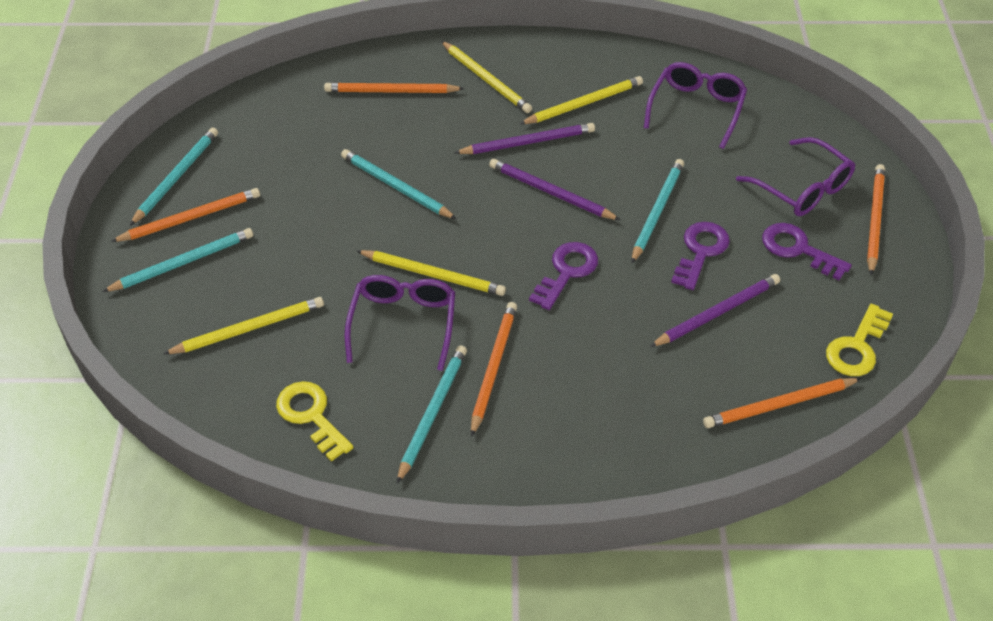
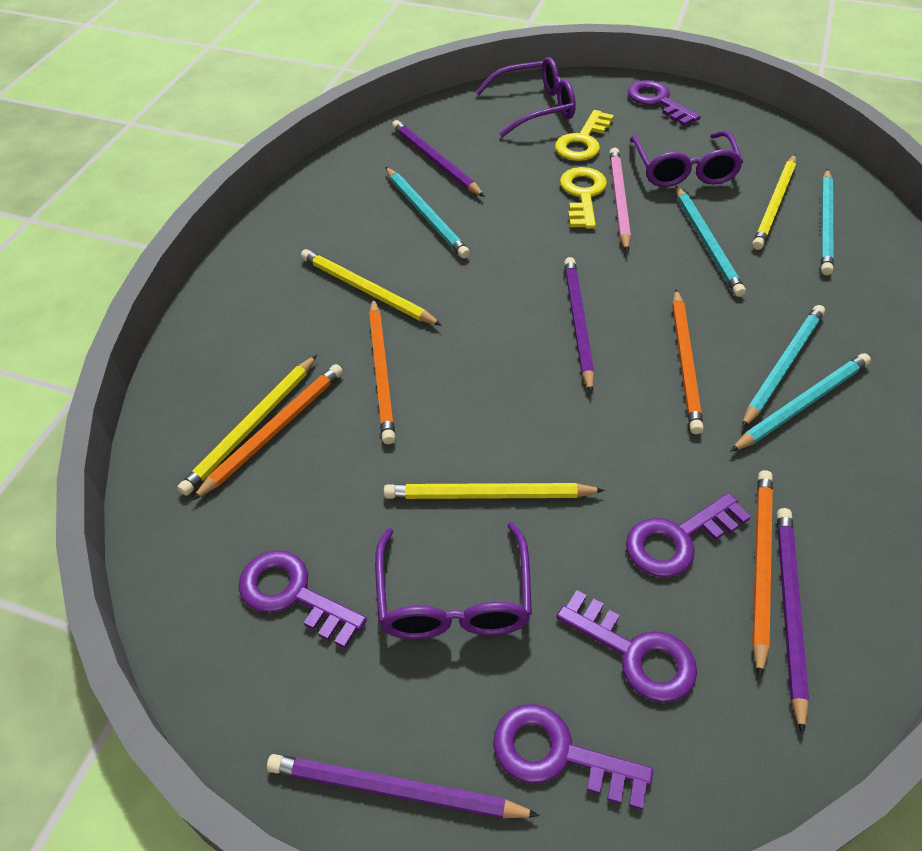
orange pencil: [111,188,260,242] [324,83,465,93] [471,302,517,437] [703,378,862,428] [867,164,885,275] = 5 -> [192,364,343,500] [369,298,395,444] [672,289,704,434] [752,470,773,678] = 4
pink pencil: none = 0 -> [609,148,631,252] = 1
purple key: [529,242,598,310] [671,222,730,290] [762,223,852,280] = 3 -> [238,550,367,648] [493,704,653,810] [556,590,697,703] [626,493,751,577] [627,80,701,126] = 5
purple pencil: [455,123,595,154] [489,159,620,220] [650,274,780,347] = 3 -> [267,754,540,819] [392,120,485,197] [564,257,595,394] [777,508,809,735] = 4

